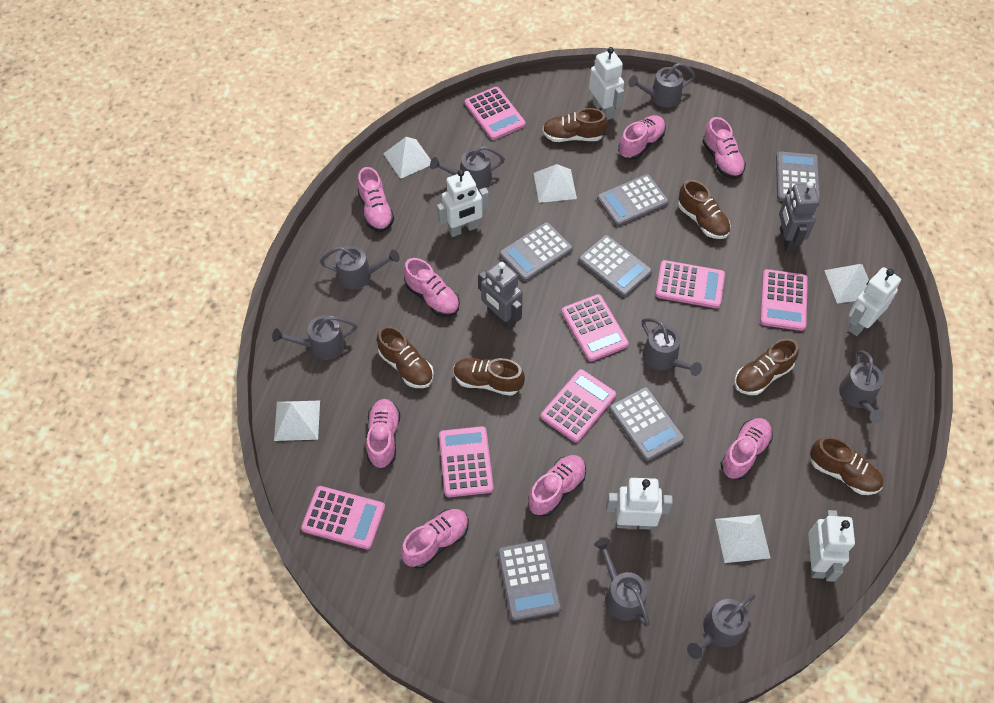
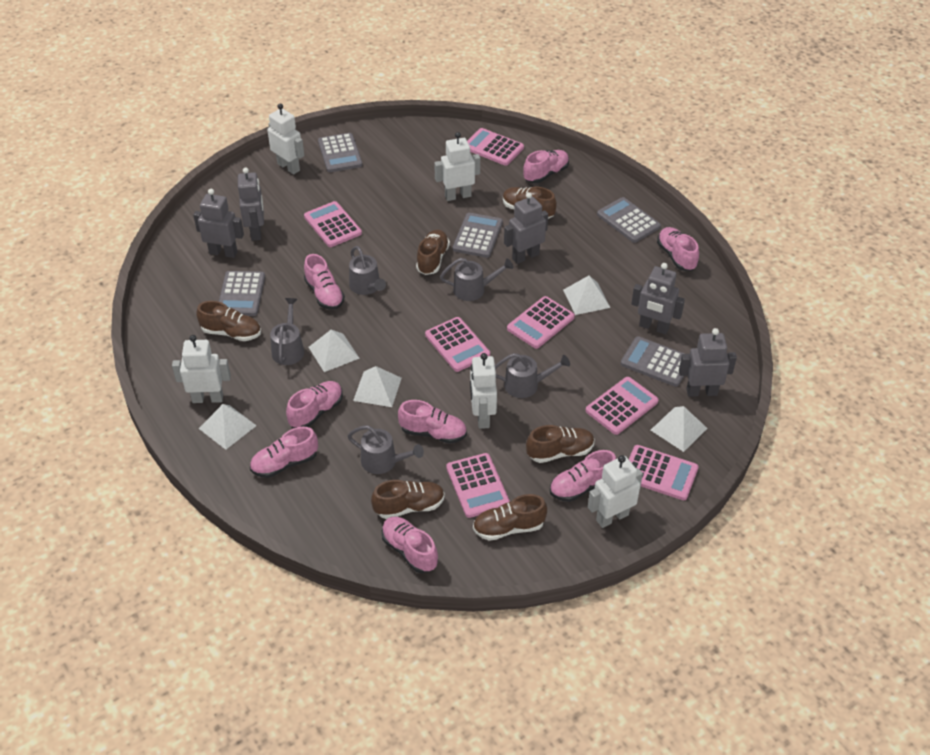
grey calculator: [498,539,562,621] [499,222,573,282] [578,235,652,297] [597,174,669,226] [609,387,685,462] [776,151,820,202] = 6 -> [219,271,265,316] [318,133,362,172] [453,213,503,258] [597,197,661,243] [621,336,685,387] = 5
grey robot: [478,261,523,330] [779,181,819,252] = 2 -> [193,189,244,258] [238,167,264,241] [504,192,548,264] [631,263,685,334] [679,328,737,397] = 5
grey watering can: [272,315,357,360] [320,246,400,290] [430,146,505,190] [594,538,650,627] [628,63,695,108] [642,318,702,376] [687,594,755,659] [839,350,884,423] = 8 -> [270,298,304,365] [348,425,424,474] [349,246,386,295] [440,258,513,301] [495,353,570,398] = 5

